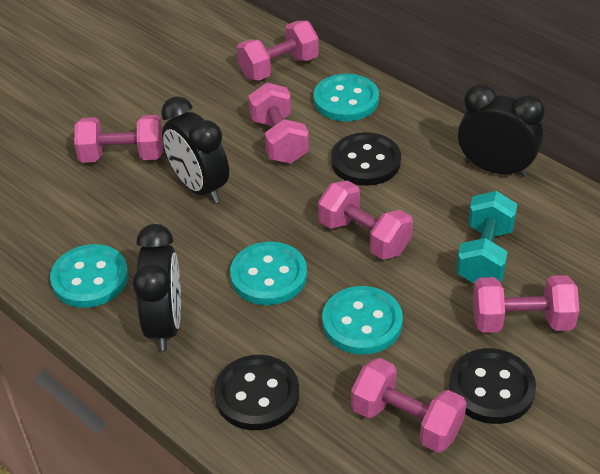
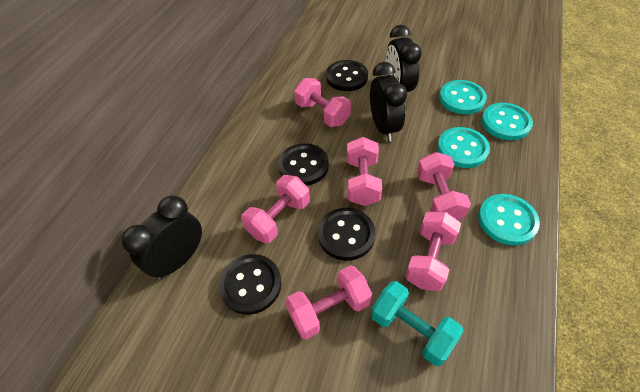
black button: [214,355,299,430] [331,132,401,186] [449,348,536,424] = 3 -> [219,254,282,315] [278,143,329,186] [318,208,375,261] [326,60,368,91] = 4

